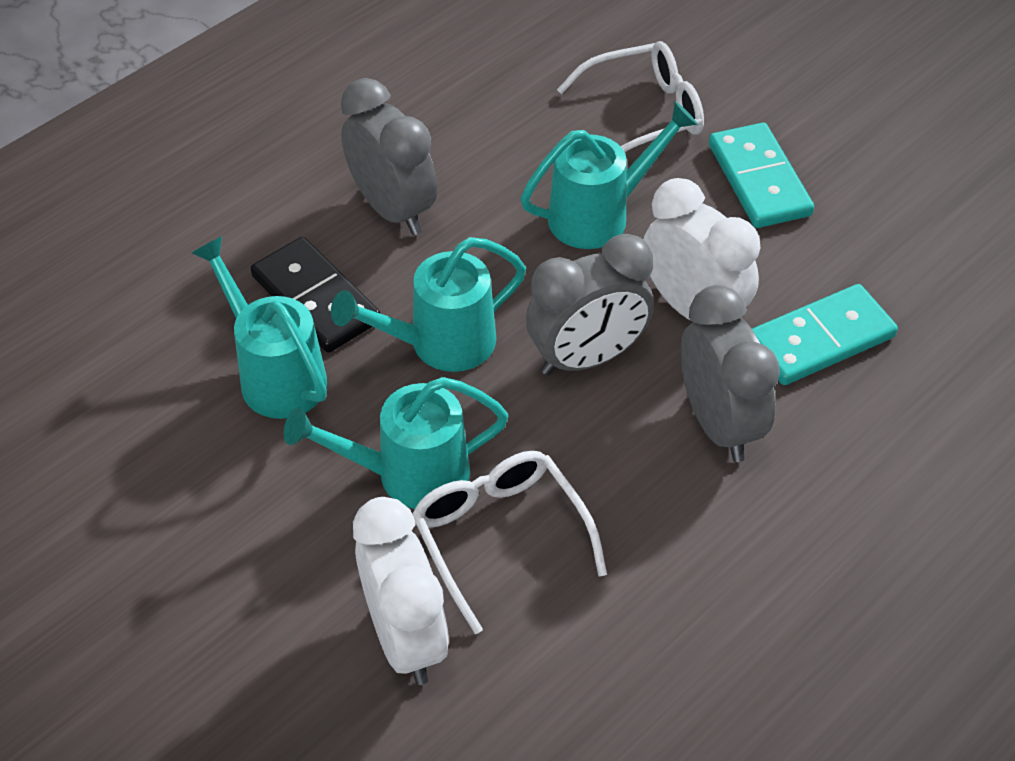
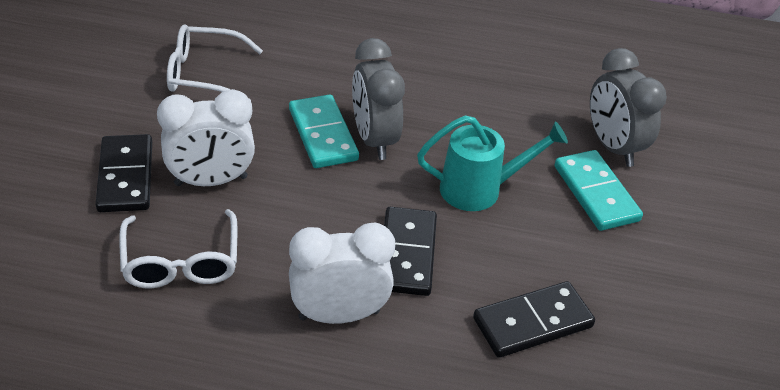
black domino: [250,237,381,353] = 1 -> [95,134,152,212] [384,207,437,296] [473,281,595,358] = 3
grey clock: [341,78,438,235] [526,234,654,375] [681,285,780,462] = 3 -> [352,38,405,160] [590,48,667,167] = 2
turquoise watering can: [192,236,327,419] [283,377,508,509] [331,237,526,372] [520,101,698,249] = 4 -> [417,115,568,211] = 1

